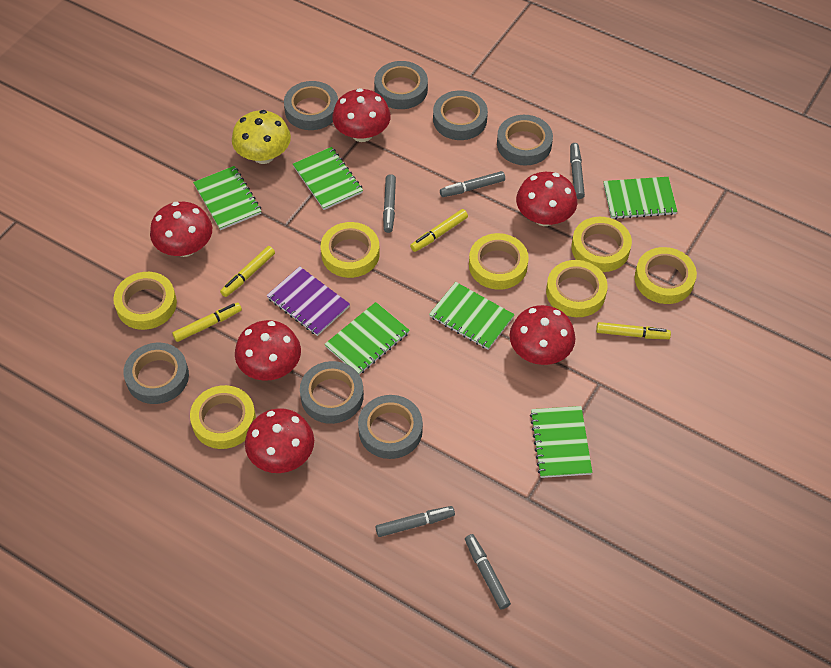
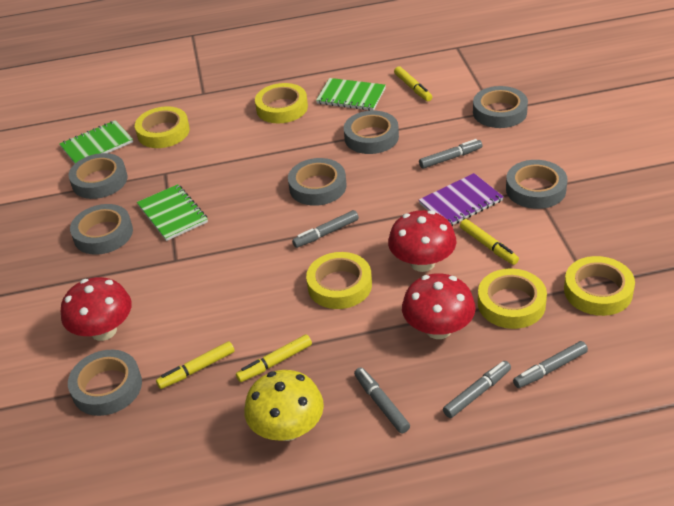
green notebook: [193,166,261,230] [293,147,363,210] [325,302,410,375] [429,282,515,350] [530,406,592,478] [603,177,678,219] = 6 -> [59,120,133,164] [137,184,208,241] [316,78,386,111] = 3
red mushroom: [150,202,212,257] [235,320,301,381] [245,408,314,473] [332,88,391,142] [510,305,575,365] [516,172,577,226] = 6 -> [61,277,132,341] [388,210,456,272] [402,273,476,339] = 3
yellow tape: [113,272,177,330] [190,385,256,449] [321,222,380,278] [469,233,529,290] [546,260,608,317] [571,217,632,272] [635,247,697,304] = 7 -> [135,106,190,148] [255,83,308,123] [306,252,372,309] [478,269,547,329] [564,256,635,316] = 5

